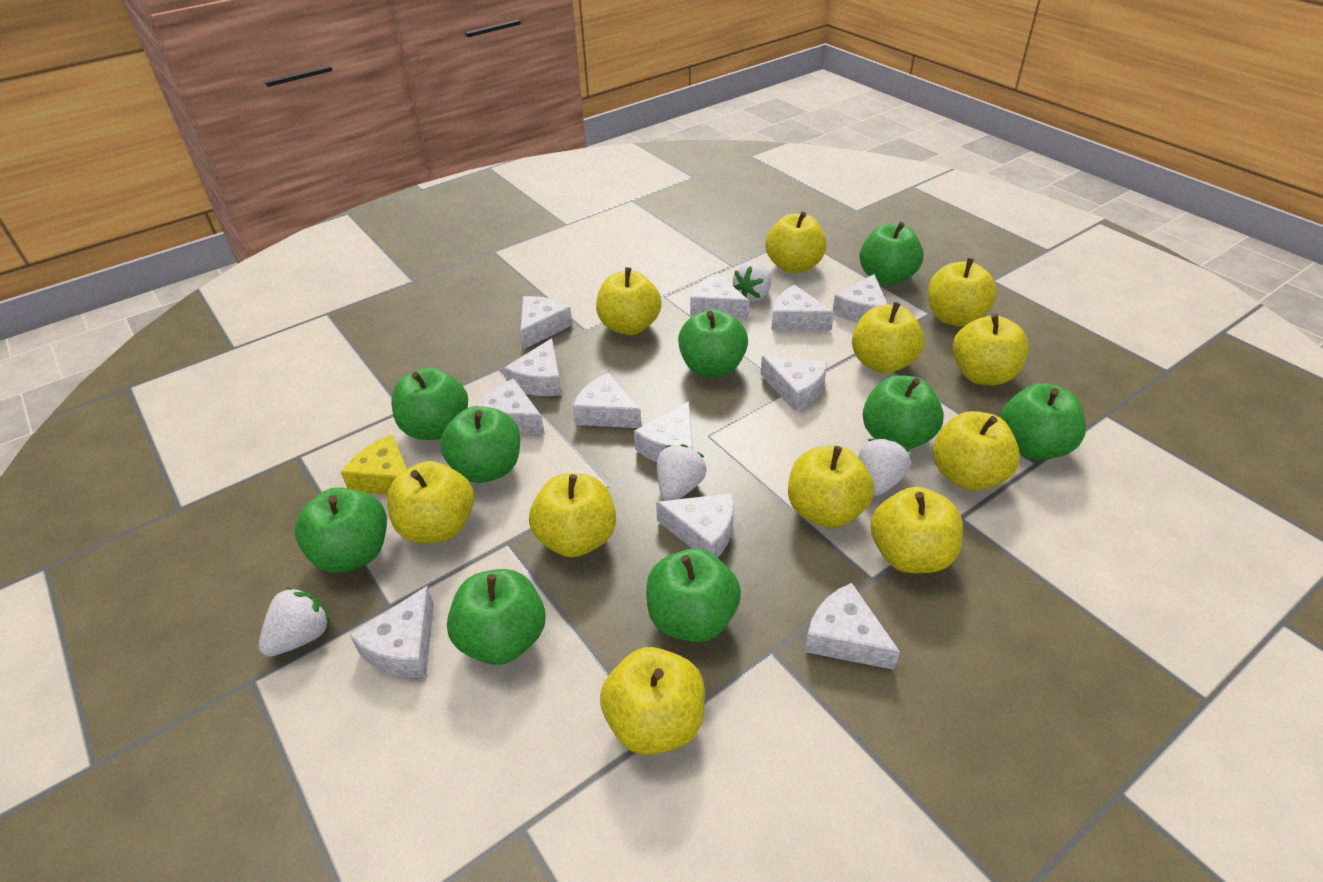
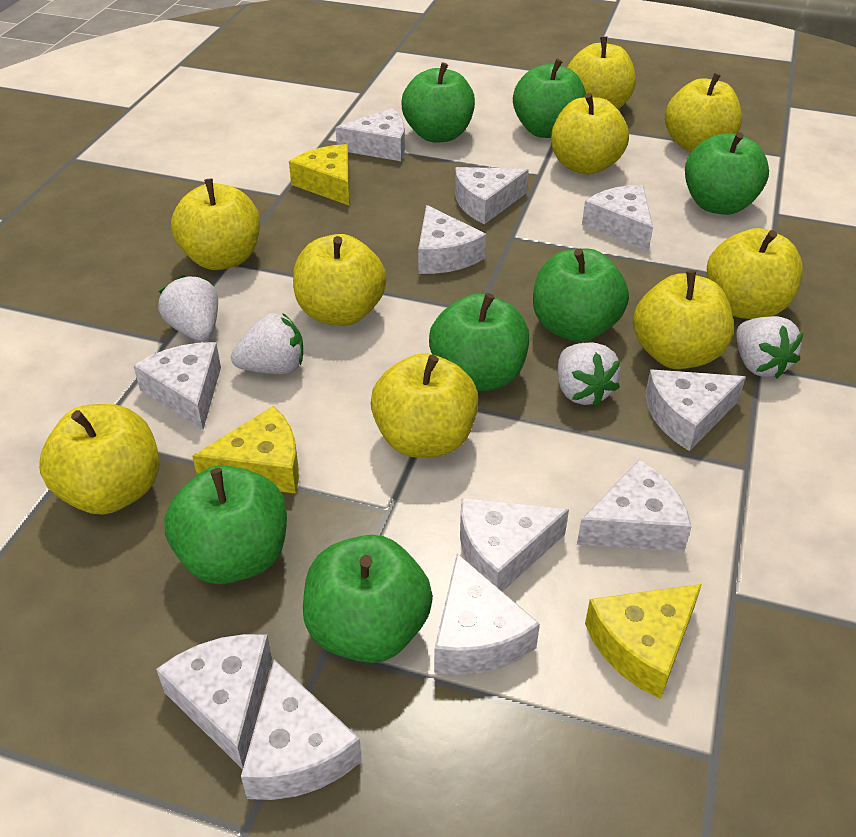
green apple: [295,487,387,573] [391,367,468,440] [440,406,520,483] [447,569,546,665] [646,548,741,642] [678,309,748,377] [859,222,924,285] [863,375,944,450] [1000,383,1086,460] = 9 -> [164,465,287,584] [303,535,433,663] [402,62,475,143] [429,293,529,391] [513,59,586,138] [533,248,629,342] [685,132,769,215] = 7
white cheese: [350,586,434,678] [478,378,545,434] [504,338,562,396] [520,296,573,349] [572,373,642,428] [634,401,693,462] [656,493,734,558] [690,273,750,319] [760,356,827,412] [771,285,834,331] [805,583,900,670] [833,274,888,323] = 12 -> [133,342,221,430] [156,634,272,769] [241,660,362,800] [335,108,405,161] [418,205,486,274] [434,553,540,675] [455,167,529,224] [460,498,569,592] [577,459,692,552] [582,185,653,251] [645,370,746,451] = 11
yellow apple: [387,461,474,543] [529,473,616,557] [596,267,662,335] [600,647,705,755] [766,211,826,273] [788,446,874,528] [852,302,924,373] [871,487,963,573] [928,258,997,326] [933,411,1020,491] [953,314,1029,385] = 11 -> [39,404,159,515] [171,178,260,270] [293,234,386,326] [371,353,478,458] [551,93,629,175] [567,37,636,109] [633,270,734,369] [665,73,742,153] [706,228,803,319] = 9
yellow cheese: [341,434,407,495] = 1 -> [192,406,299,494] [289,144,349,205] [585,584,702,699] = 3

